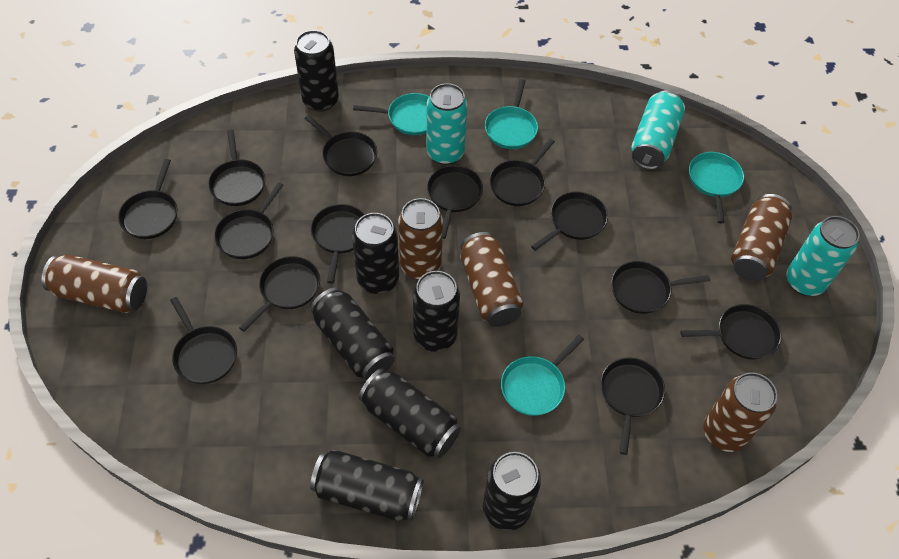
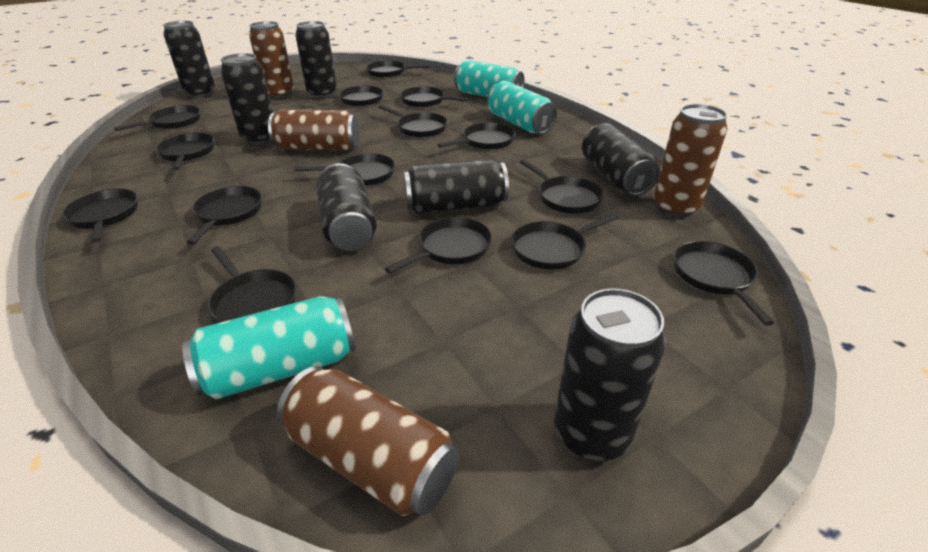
black pan: [118,159,178,239] [170,297,237,384] [208,130,265,206] [214,182,283,259] [239,256,320,332] [304,115,377,176] [311,204,365,284] [427,165,483,239] [490,139,555,206] [531,191,608,251] [601,358,665,455] [611,261,710,314] [680,304,781,360] = 13 -> [61,189,138,243] [114,105,201,131] [155,133,214,170] [187,186,262,245] [207,246,297,323] [294,153,395,186] [308,86,384,106] [366,61,430,78] [378,105,448,138] [385,217,492,273] [400,86,469,107] [437,123,516,150] [511,214,618,270] [520,159,604,213] [673,241,775,326] = 15
brown can: [42,254,147,313] [398,198,443,280] [460,232,523,327] [703,372,777,452] [731,194,792,281] = 5 -> [249,21,294,99] [268,109,359,150] [277,366,459,516] [654,104,728,217] = 4
turquoise pan: [353,93,429,135] [485,79,538,149] [501,335,584,416] [689,152,744,224] = 4 -> none = 0

